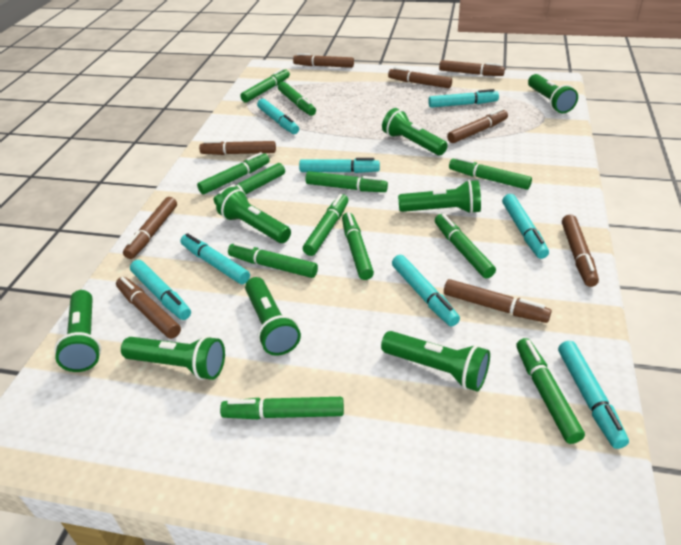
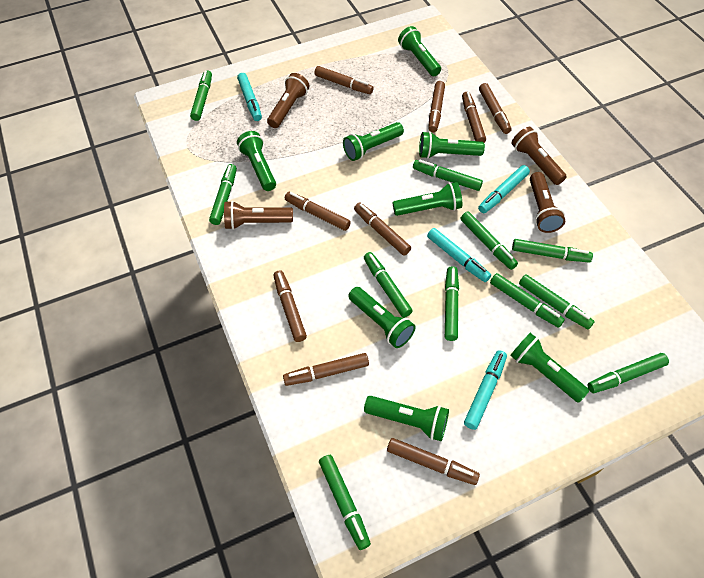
brown flashlight: none = 0 -> [224,201,293,230] [267,73,309,128] [512,127,567,185] [530,172,565,233] = 4
green marker: [197,152,270,194] [213,163,285,204] [220,397,344,419] [228,242,318,278] [240,68,290,103] [278,82,316,116] [303,194,348,256] [305,171,388,192] [342,212,374,280] [435,214,496,279] [449,157,532,190] [516,338,585,444] = 12 -> [190,70,212,121] [209,164,237,225] [319,455,371,550] [364,252,413,318] [413,160,483,191] [445,266,459,341] [461,212,518,270] [490,273,565,328] [512,239,593,263] [519,274,595,330] [587,353,669,393] = 11
turquoise marker: [130,260,191,320] [180,233,250,284] [257,99,299,134] [299,158,380,173] [392,255,460,326] [428,89,499,108] [502,194,549,259] [558,341,629,449] = 8 -> [237,73,262,121] [427,228,491,282] [464,350,507,430] [478,165,530,213] = 4

